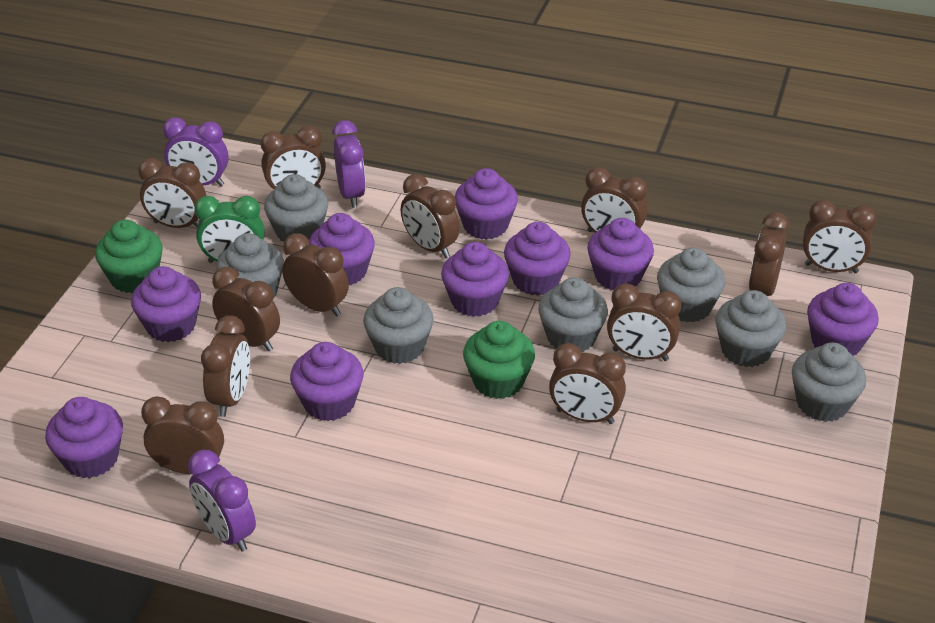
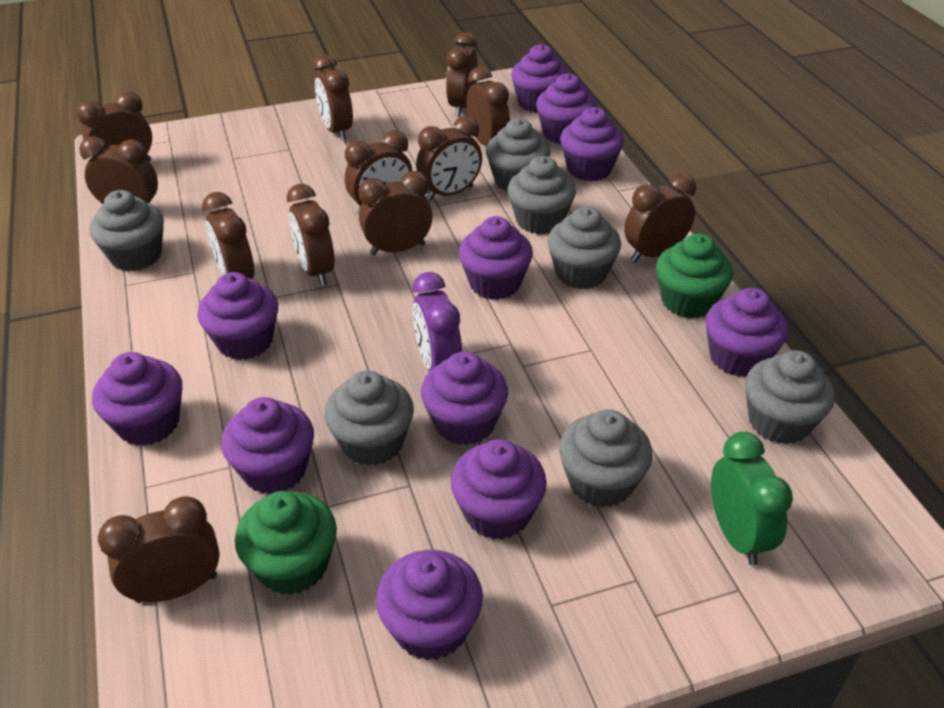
purple clock: [163,117,228,187] [188,450,256,552] [332,120,366,208] = 3 -> [413,272,462,371] = 1
purple cupcake: [45,397,123,478] [131,266,201,342] [290,342,364,421] [309,213,375,285] [441,242,509,317] [455,168,518,240] [504,222,571,296] [587,218,654,290] [807,283,879,356] = 9 -> [92,352,182,446] [197,272,278,360] [221,397,314,495] [376,550,483,661] [421,351,508,445] [451,439,547,540] [459,216,533,300] [511,44,568,113] [536,73,596,144] [560,107,624,181] [705,288,788,377] = 11

